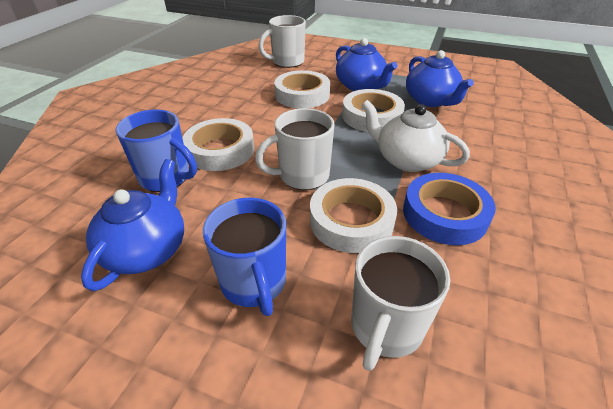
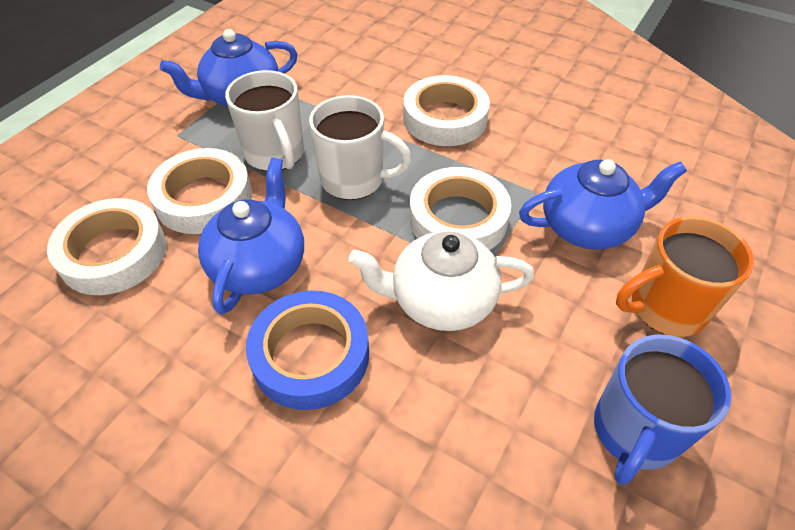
blue mug: [116,110,197,192] [203,198,286,316] = 2 -> [594,335,731,485] = 1
orange mug: none = 0 -> [616,216,754,337] = 1
white mug: [255,108,335,190] [258,15,306,68] [351,236,450,371] = 3 -> [225,70,304,171] [309,95,412,200] = 2

